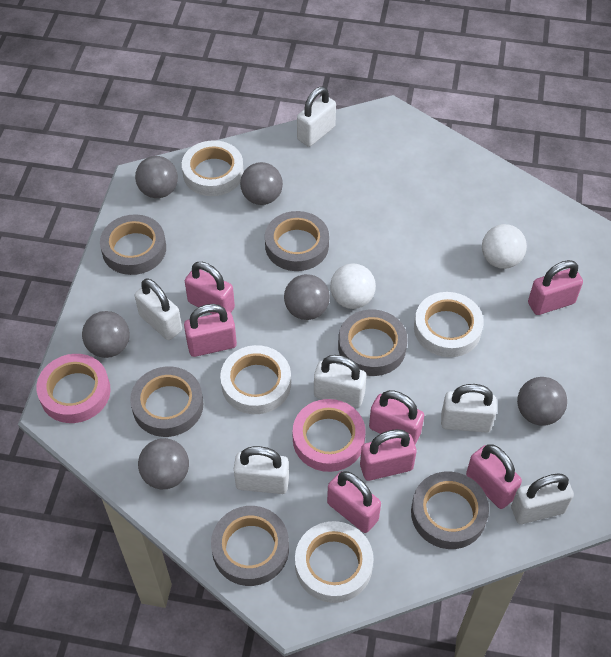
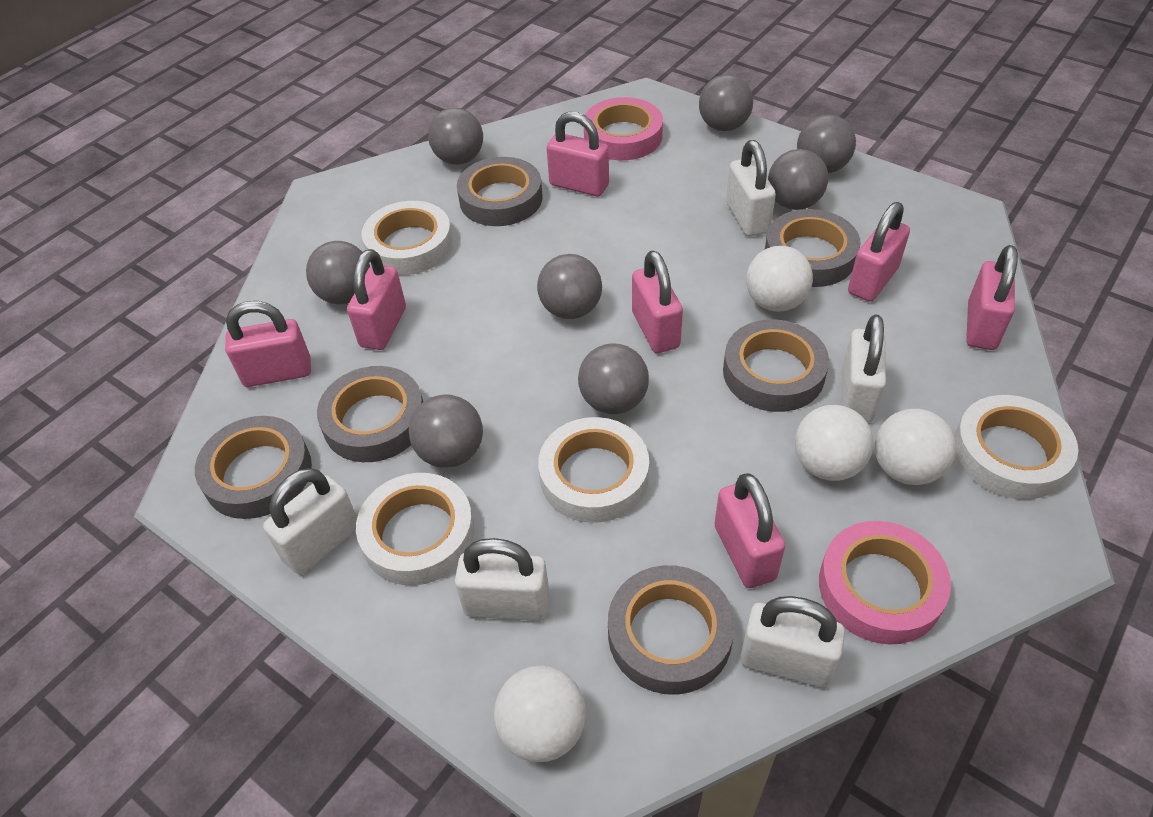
grey ball: [82,311,130,358] [135,156,178,198] [138,438,189,489] [240,162,283,205] [284,274,330,320] [517,377,567,426] = 6 -> [306,241,370,304] [409,394,483,468] [428,108,483,165] [537,254,602,319] [578,344,649,414] [699,74,753,131] [768,149,828,210] [797,115,856,173] = 8
white ball: [330,263,376,309] [482,224,527,269] = 2 -> [494,665,586,762] [746,246,813,312] [795,405,873,481] [874,409,956,485] = 4
white padlock: [135,278,182,340] [234,446,289,494] [297,86,336,147] [314,355,366,408] [441,384,497,433] [511,473,574,524] = 6 -> [263,468,357,575] [455,538,550,621] [726,140,776,236] [740,596,845,687] [841,315,886,423] = 5

